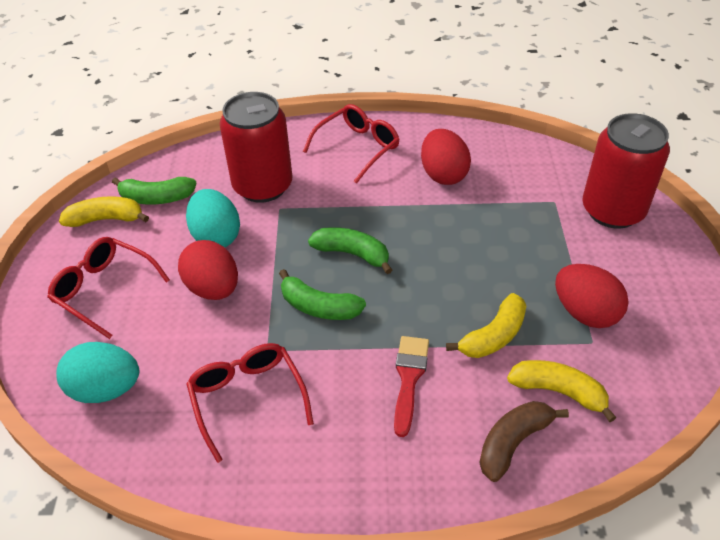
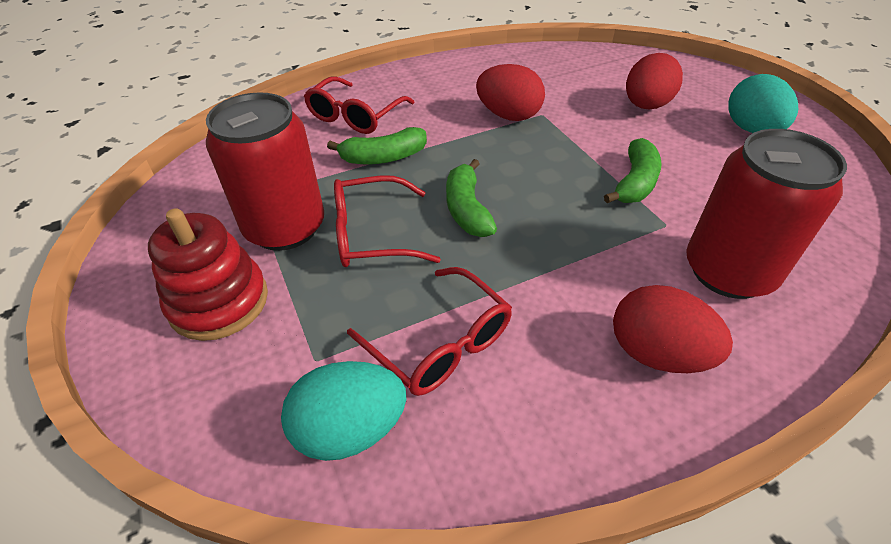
brown banana: [479,401,569,482] = 1 -> none = 0
red brush: [394,336,429,437] = 1 -> none = 0
red stacking toy: none = 0 -> [148,208,268,341] = 1
yellow banana: [59,196,149,227] [446,293,526,358] [507,360,617,422] = 3 -> none = 0

